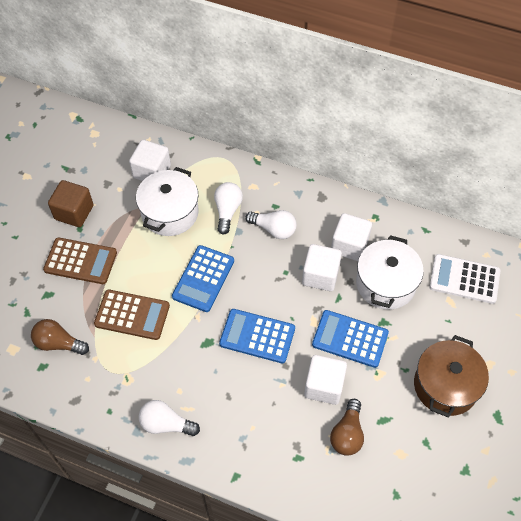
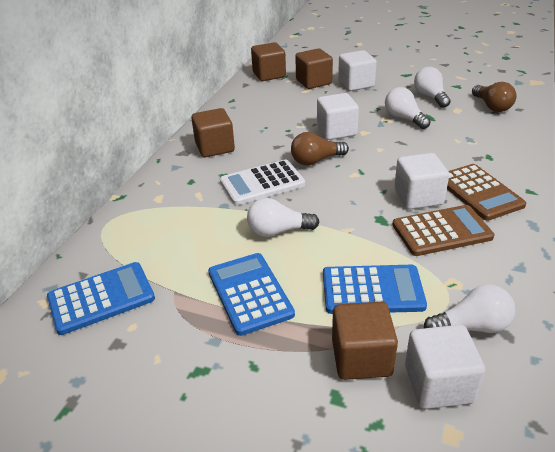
brown cube: [48,180,93,227] = 1 -> [191,108,235,157] [251,42,286,81] [295,48,333,89] [332,302,398,380] = 4
brown pot: [414,335,489,418] = 1 -> none = 0
white light bulb: [139,400,200,436] [214,182,243,234] [245,210,296,239] = 3 -> [247,198,320,237] [385,87,431,129] [414,67,450,108] [424,285,515,333] = 4
white pot: [136,167,199,236] [356,235,424,310] = 2 -> none = 0

